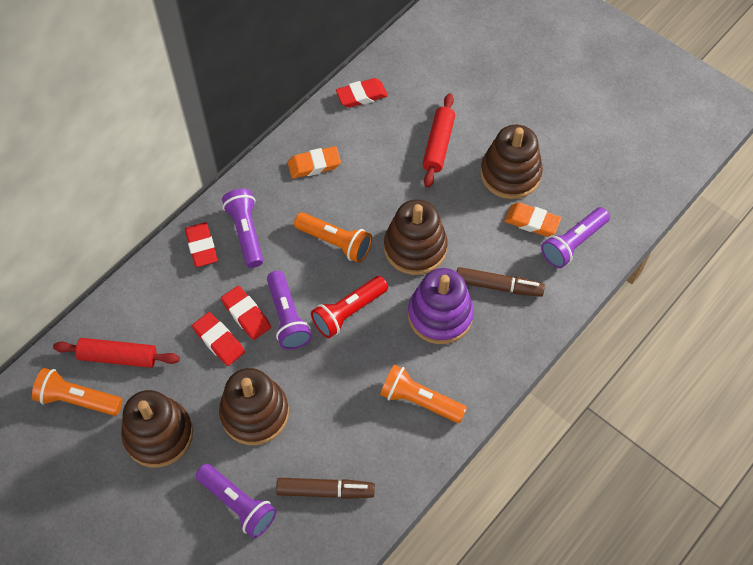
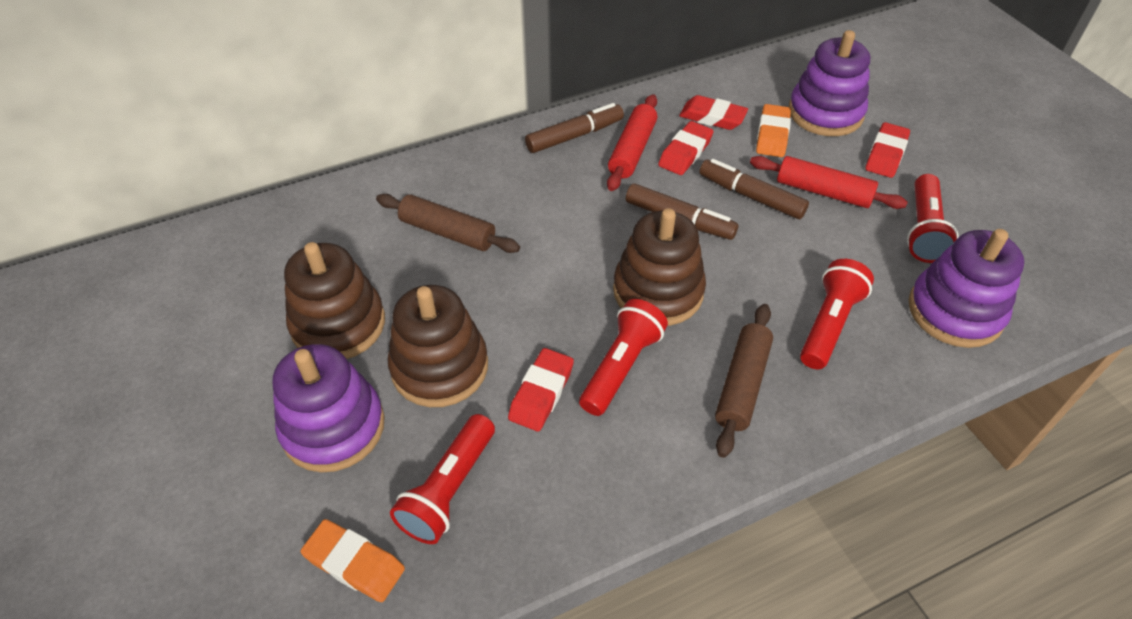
brown marker: [276,478,375,499] [457,267,545,297] = 2 -> [525,103,624,153] [626,183,738,240] [699,159,809,219] = 3
brown rolling pin: none = 0 -> [376,194,520,253] [715,304,773,458] = 2
brown stacking toy: [121,390,193,467] [219,368,289,445] [384,199,448,275] [480,125,543,199] = 4 -> [284,242,385,359] [388,285,488,407] [613,208,706,326] = 3
orange flashlight: [32,368,123,416] [294,212,372,263] [380,365,467,423] = 3 -> none = 0
purple flashlight: [196,464,277,538] [222,189,263,268] [267,271,312,350] [541,207,610,268] = 4 -> none = 0
purple stacking toy: [408,268,474,344] = 1 -> [273,344,385,472] [789,30,870,136] [908,229,1024,348] = 3
red flashlight: [311,276,388,338] = 1 -> [390,414,495,544] [579,299,668,416] [800,259,874,369] [907,174,958,263] = 4

